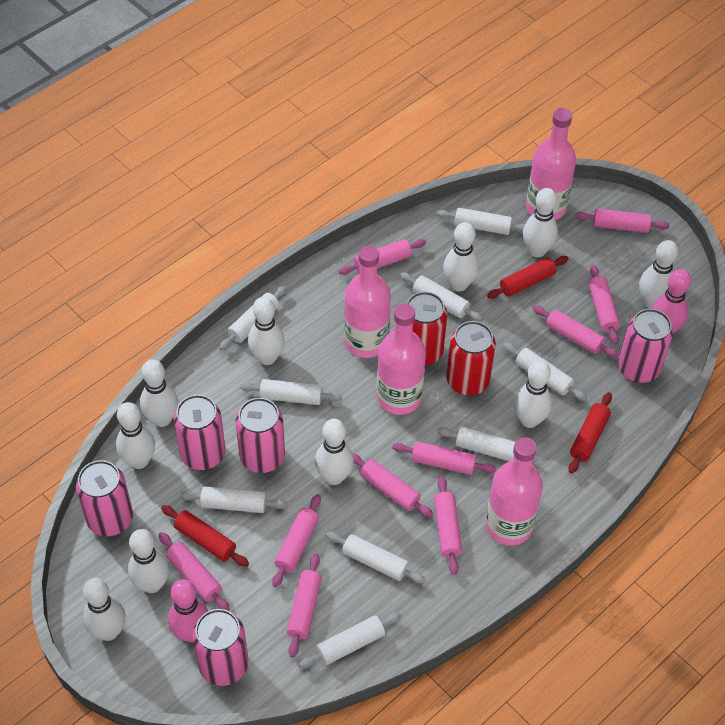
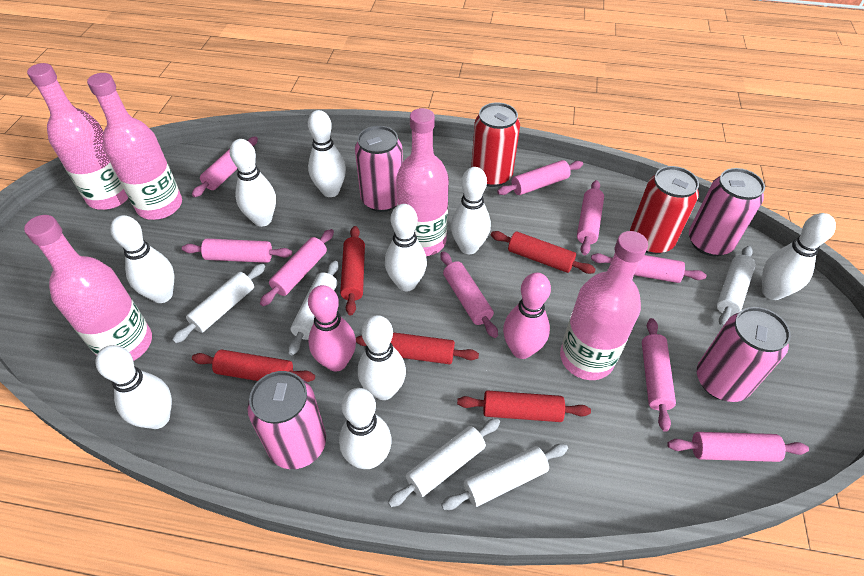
pink bottle: [344,246,391,358] [377,303,426,415] [485,437,543,546] [526,108,576,220] = 4 -> [24,215,152,361] [27,63,128,210] [87,73,182,220] [396,108,449,256] [560,231,648,380] = 5
pink can: [76,460,133,536] [174,395,225,470] [192,609,248,686] [235,398,285,473] [618,309,673,383] = 5 -> [247,371,326,469] [355,126,403,212] [689,168,765,256] [697,307,791,402] = 4
pink rolling pin: [159,532,230,611] [272,494,321,587] [287,553,322,658] [339,239,426,275] [353,453,433,518] [392,441,496,475] [434,476,462,575] [533,306,619,358] [575,209,669,233] [588,265,620,345] = 10 -> [182,238,292,263] [192,136,258,197] [260,229,334,306] [440,251,498,338] [497,160,583,195] [577,180,604,255] [591,253,706,283] [642,318,676,432] [667,432,809,462] = 9
red rolling pin: [161,505,249,567] [487,256,569,299] [569,392,612,474] = 3 -> [192,349,315,382] [340,226,365,316] [356,332,479,364] [457,390,591,422] [491,231,596,274] = 5
white bowling pin: [83,578,126,641] [116,402,155,469] [128,529,169,593] [140,359,178,427] [248,297,285,365] [315,419,354,485] [443,222,479,291] [514,361,552,428] [523,188,558,257] [639,240,678,309] = 10 -> [96,345,172,429] [110,215,174,303] [230,139,276,227] [308,110,346,197] [339,388,392,469] [358,315,406,400] [385,204,427,291] [451,167,491,254] [762,213,836,300] = 9
white rolling pin: [180,486,287,513] [219,286,287,351] [240,379,342,405] [299,612,402,668] [326,532,426,584] [400,272,483,322] [437,208,525,235] [437,427,539,462] [503,343,587,401] = 9 -> [172,264,265,343] [288,261,339,355] [388,418,500,507] [441,444,568,510] [717,246,755,327] = 5

